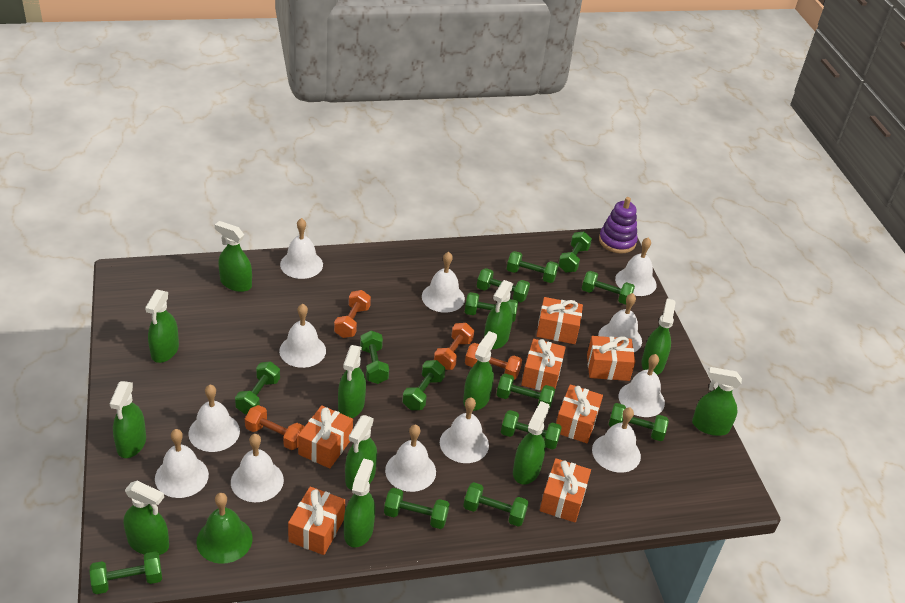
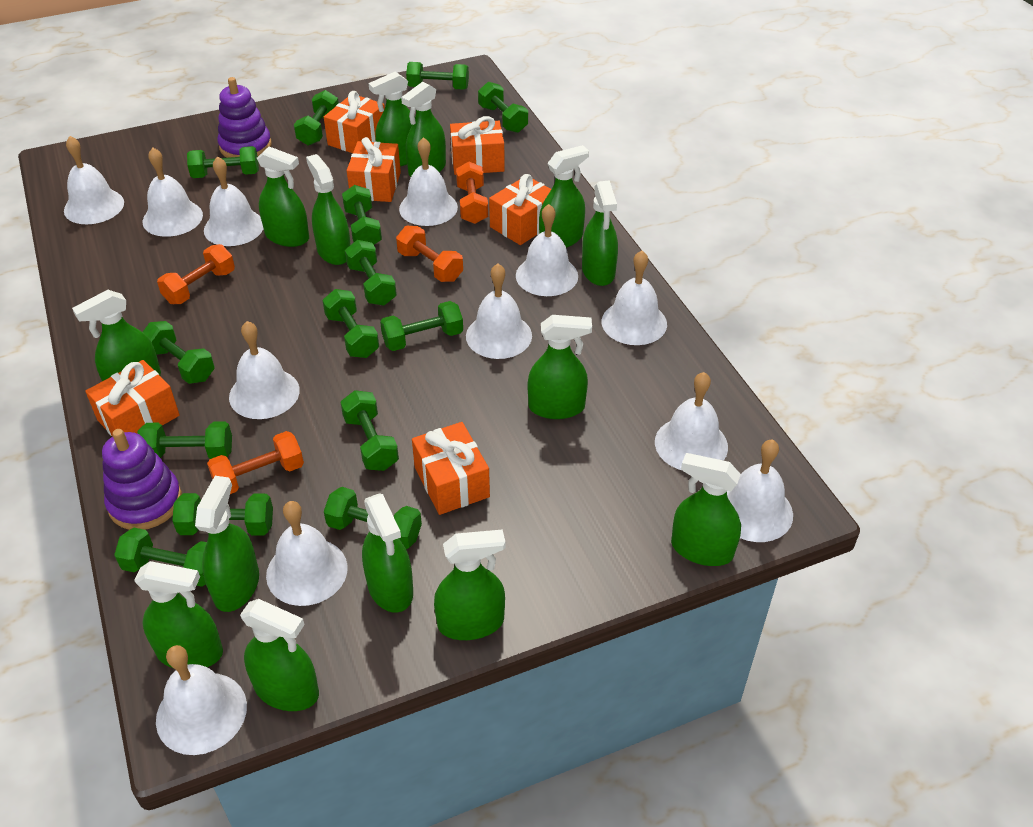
green bell: [196,493,253,564] = 1 -> none = 0
green spray bottle: [110,381,146,458] [124,481,169,555] [145,290,179,363] [215,221,252,292] [338,345,366,418] [344,458,375,548] [345,415,377,490] [463,331,497,411] [484,280,513,349] [513,401,550,484] [641,298,676,375] [692,367,742,436] = 12 -> [72,290,161,381] [134,561,223,668] [195,476,259,612] [240,599,319,711] [257,146,309,247] [306,154,351,265] [362,493,413,613] [368,72,412,167] [401,82,446,177] [434,529,506,640] [528,315,592,419] [539,145,589,248] [582,180,618,286] [671,453,741,566] = 14
orange gift: [288,487,345,555] [298,405,353,469] [521,339,566,391] [536,297,583,344] [540,458,591,523] [556,384,603,443] [587,336,635,381] = 7 -> [85,360,180,437] [324,91,385,153] [347,137,401,202] [412,422,490,515] [450,116,505,175] [489,174,551,245] = 6
purple stacking toy: [599,197,638,253] = 1 -> [102,429,182,530] [217,77,272,158] = 2

